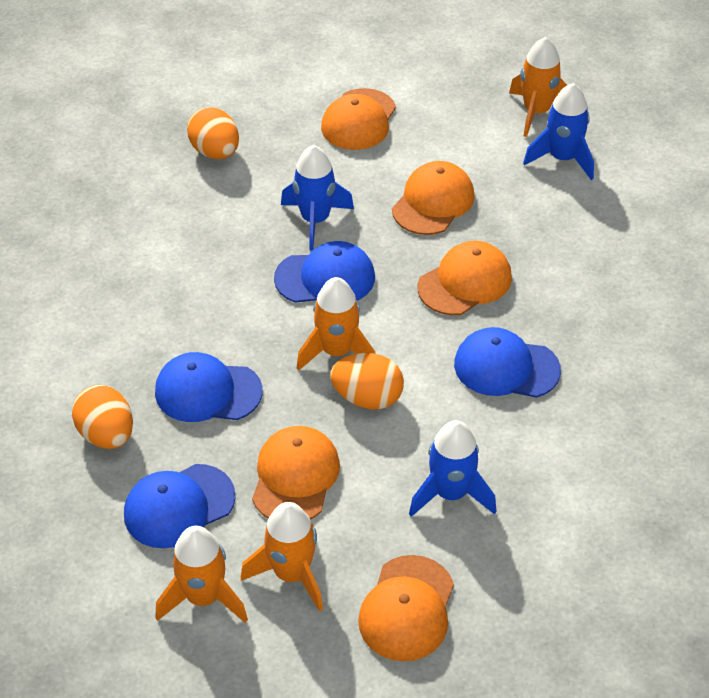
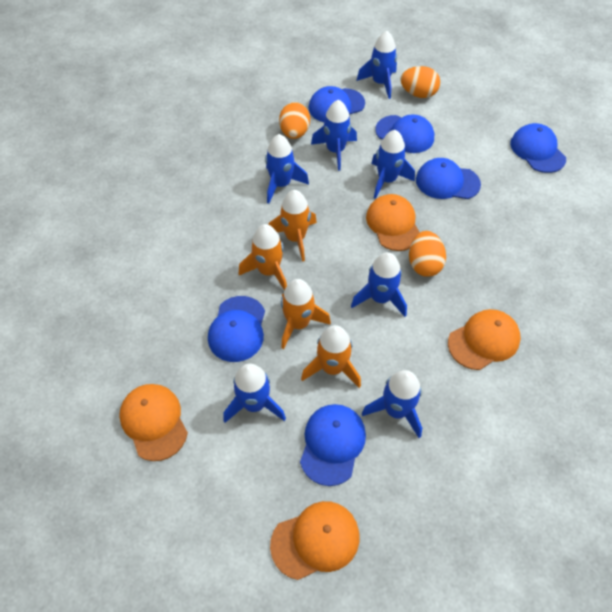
blue cap: [124,464,236,548] [155,352,263,422] [274,241,375,303] [454,327,561,398] = 4 -> [208,296,265,362] [300,404,366,486] [309,86,365,122] [375,114,434,153] [416,158,481,199] [510,123,566,173] = 6
blue rocket: [281,145,354,250] [409,420,496,517] [523,83,594,180] = 3 -> [223,364,286,423] [265,134,309,204] [311,100,357,171] [351,252,407,317] [356,31,397,99] [362,370,422,438] [371,130,415,199] = 7
orange cap: [252,426,340,519] [321,88,396,150] [358,555,454,661] [392,161,475,235] [418,241,512,315] = 5 -> [119,384,188,461] [270,501,360,580] [366,194,420,251] [448,309,521,370] = 4

